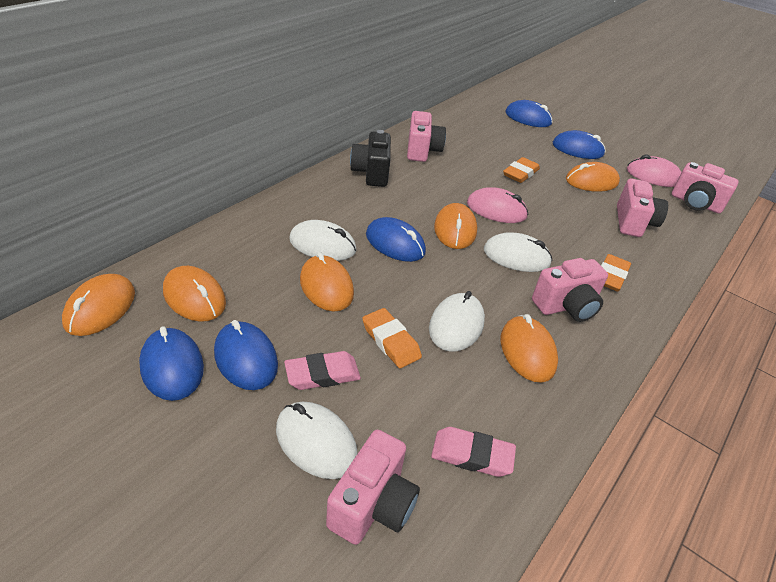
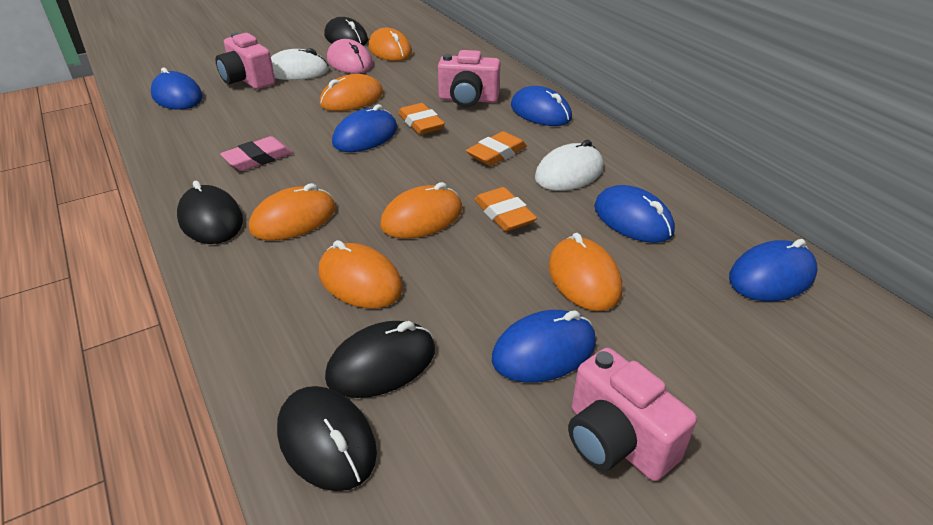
black camera: [350,130,391,187] = 1 -> none = 0
black mouse: none = 0 -> [177,181,243,244] [277,386,377,491] [324,17,368,46] [325,321,435,398] = 4
blue mouse: [139,326,204,401] [214,320,278,390] [366,217,426,262] [505,100,553,127] [553,130,606,159] = 5 -> [151,67,203,110] [332,104,397,152] [492,310,596,382] [511,86,572,126] [594,185,675,243] [729,239,818,302] = 6
pink camera: [326,429,420,545] [407,111,446,162] [532,258,608,322] [617,178,668,237] [672,162,739,213] = 5 -> [215,33,275,89] [438,50,500,107] [568,348,697,481] = 3
pink eraser: [284,351,361,390] [431,427,516,477] = 2 -> [220,136,293,171] = 1
pink mouse: [467,187,529,223] [627,155,682,187] = 2 -> [327,39,373,73] = 1
white mouse: [276,402,358,479] [289,220,357,261] [429,291,485,352] [484,232,553,272] = 4 -> [271,48,329,80] [535,140,603,191] = 2

